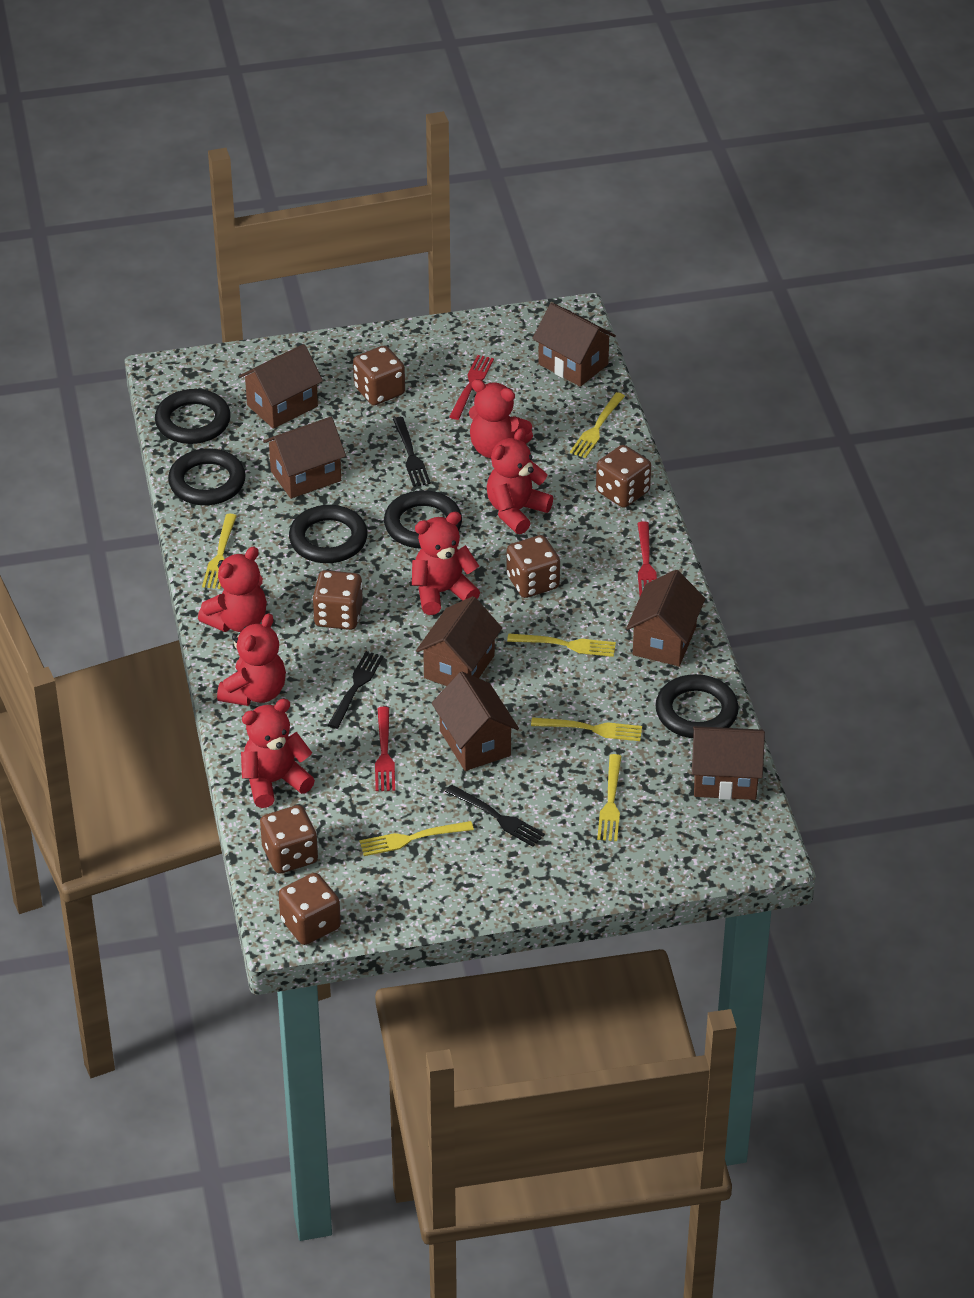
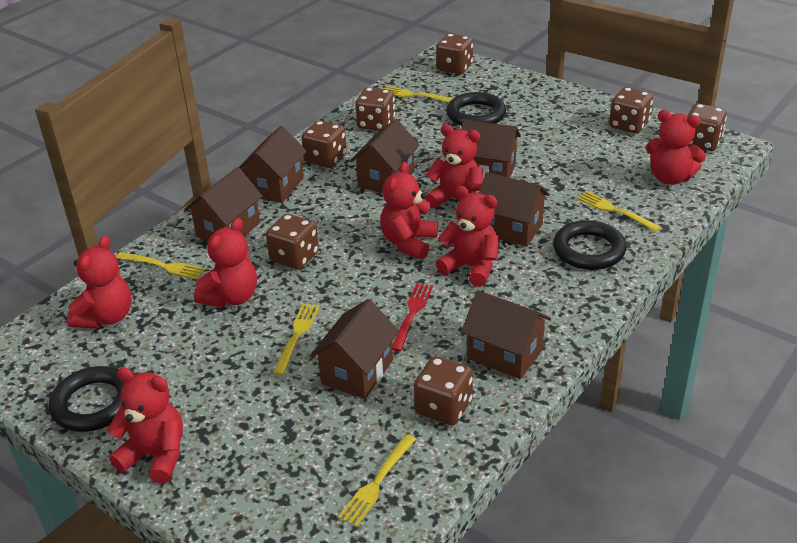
black fork: [328,651,384,729] [393,417,431,487] [445,784,545,847] = 3 -> none = 0
black ring: [155,389,231,444] [168,448,246,505] [289,505,368,563] [384,490,462,549] [655,674,739,738] = 5 -> [49,366,125,432] [446,92,506,126] [553,220,627,270] = 3
brown dice: [260,805,318,874] [278,873,341,945] [312,570,363,630] [353,345,405,405] [506,535,560,598] [596,445,651,508] = 6 -> [266,214,319,270] [301,120,347,168] [355,87,395,131] [414,356,473,425] [436,33,473,74] [609,87,653,134] [688,104,727,151] = 7
red fork: [375,707,395,791] [449,355,494,420] [638,522,657,596] = 3 -> [392,283,433,351] = 1
red teddy bear: [198,547,267,632] [217,613,286,706] [241,699,315,808] [412,512,480,615] [469,379,533,458] [487,428,553,534] = 6 -> [67,236,132,329] [107,367,183,483] [194,218,257,307] [380,162,438,260] [425,124,483,208] [436,186,499,287] [646,110,706,185] = 7
yellow fork: [202,514,237,589] [359,821,474,856] [507,634,616,657] [531,717,642,741] [570,392,625,458] [597,754,622,841] = 6 -> [116,252,206,279] [273,303,320,375] [338,434,416,527] [384,86,453,102] [577,191,661,232] = 5

